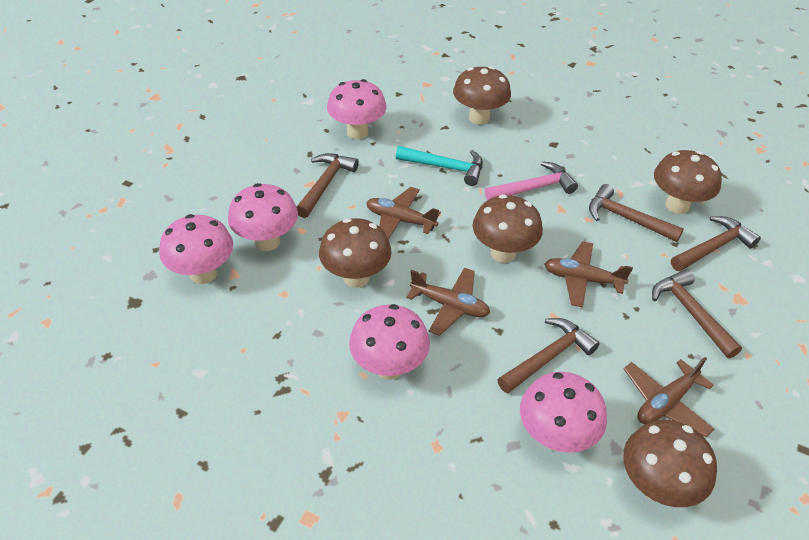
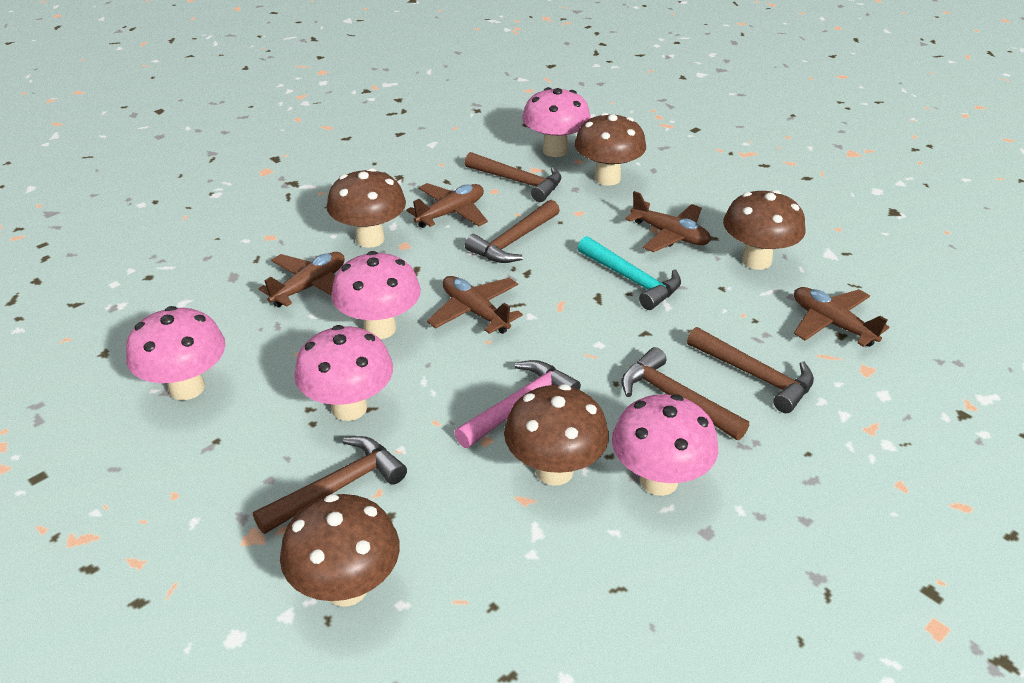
brown plane: [366,187,441,240] [406,267,490,336] [544,241,633,308] [624,357,715,437] = 4 -> [258,252,345,307] [406,183,488,228] [427,276,523,334] [625,191,711,252] [794,287,889,347] = 5

